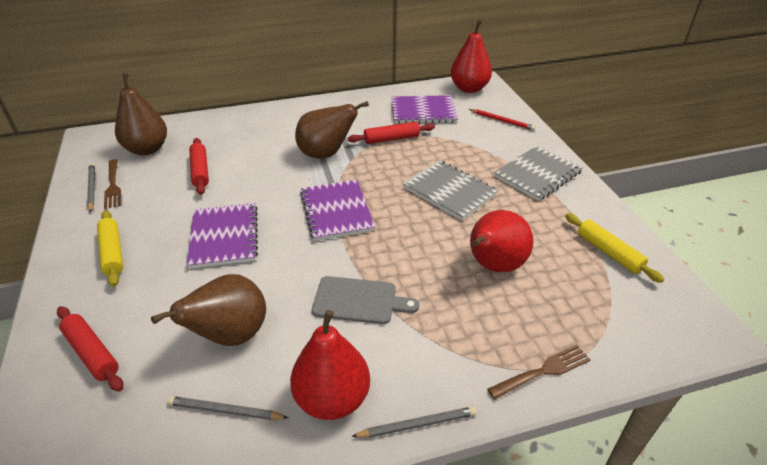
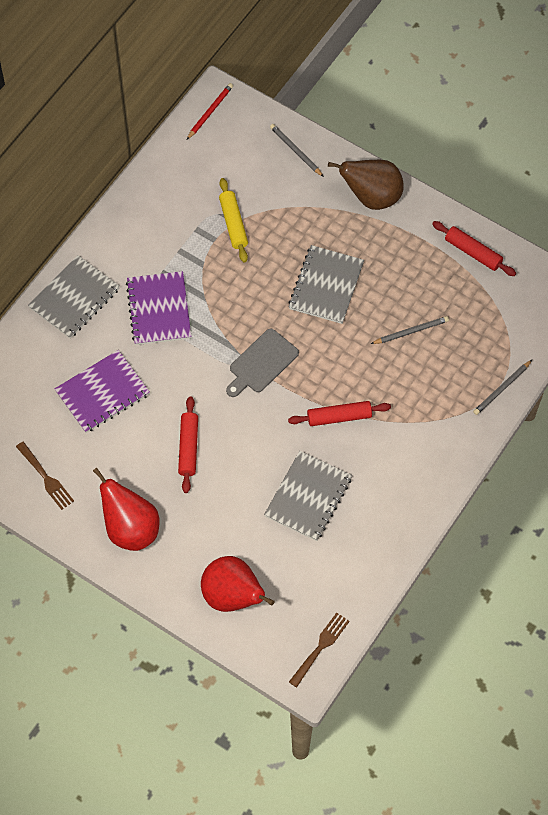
brown pear: [115,73,167,155] [151,274,266,346] [295,101,369,158] = 3 -> [328,160,404,210] = 1
grey notebook: [403,160,498,220] [494,145,583,201] = 2 -> [28,255,120,339] [264,451,352,541] [288,245,364,324] = 3
purple notebook: [187,203,258,269] [300,180,375,241] [391,95,458,124] = 3 -> [55,350,150,433] [126,271,191,345] = 2
red pear: [290,310,370,420] [451,20,492,93] [470,210,533,272] = 3 -> [93,468,159,551] [201,556,274,612] = 2
yellow rolling pin: [97,210,123,287] [565,213,664,283] = 2 -> [219,178,248,263] = 1

